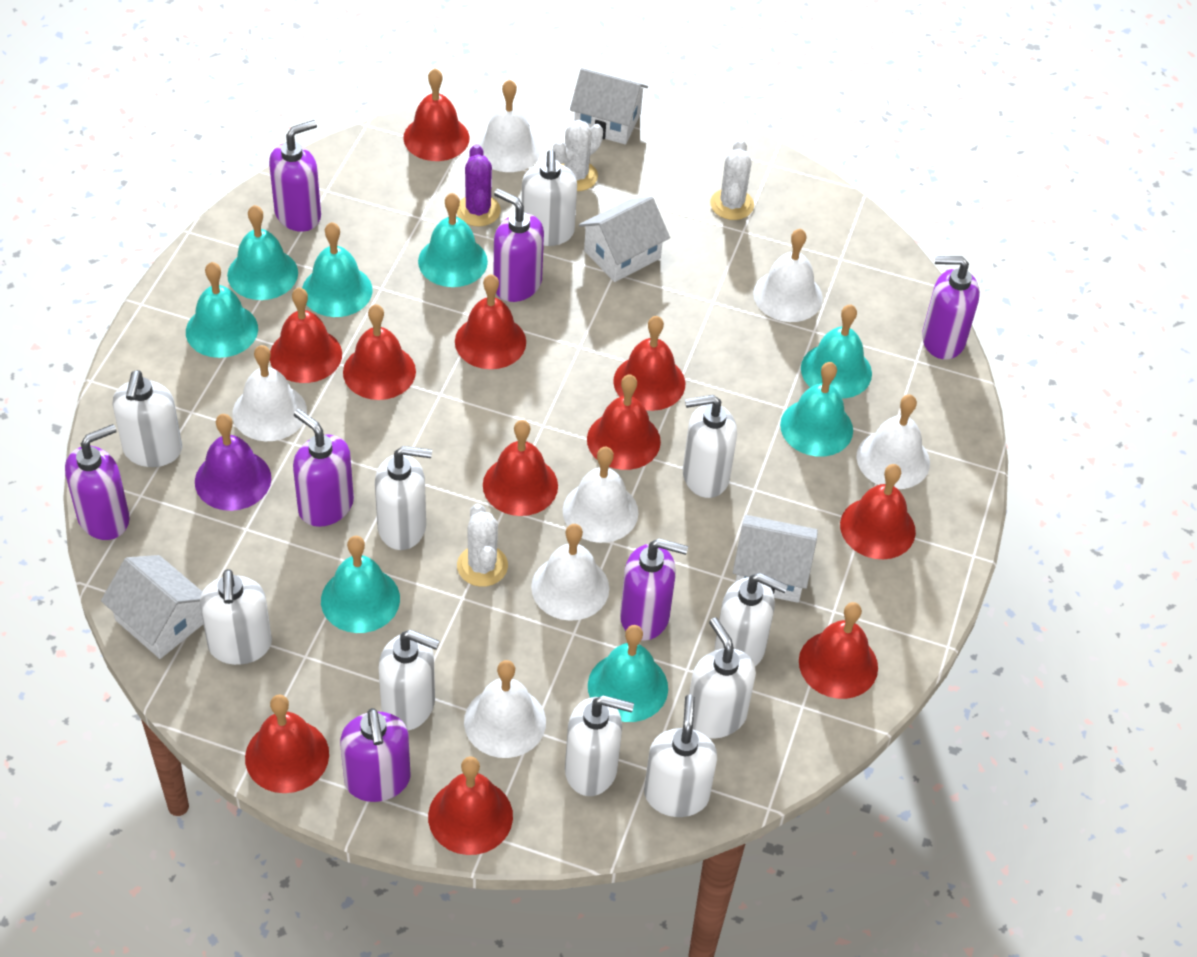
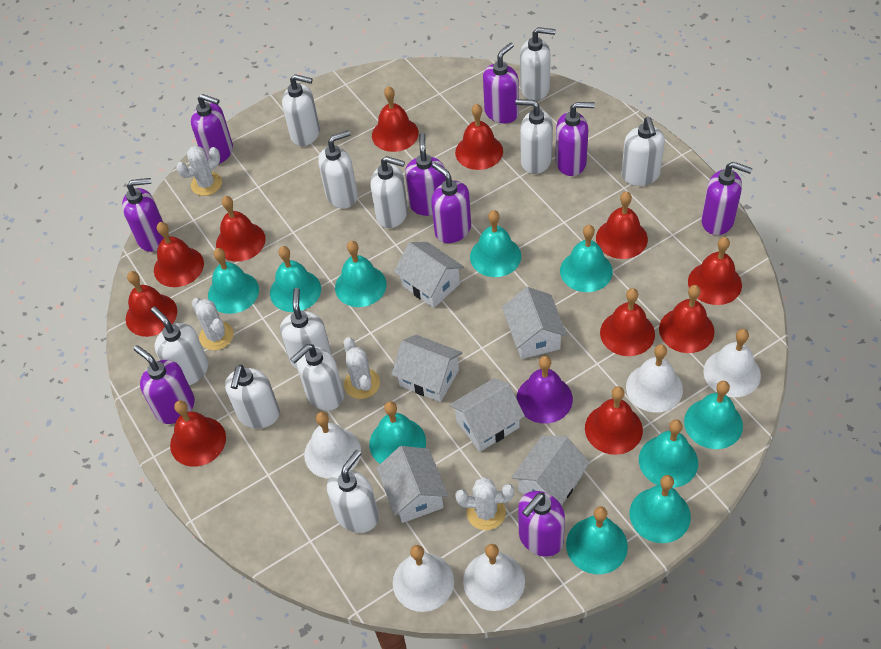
purple cactus: [457,144,501,226] = 1 -> none = 0
purple soap dispenser: [65,424,130,540] [269,120,321,232] [293,409,354,527] [340,708,411,802] [493,189,544,302] [620,539,688,641] [922,256,980,359] = 7 -> [122,178,164,252] [134,345,195,424] [191,94,233,164] [405,133,446,216] [431,162,471,243] [483,42,519,123] [518,491,565,557] [555,102,595,176] [701,162,753,235] = 9
turquoise bell: [186,262,258,358] [227,205,298,300] [302,222,372,317] [321,536,400,633] [418,193,488,287] [588,625,668,722] [780,362,853,457] [801,305,872,399] = 8 -> [208,248,259,314] [270,246,321,312] [335,241,387,307] [369,401,426,464] [470,210,521,277] [560,225,613,292] [566,506,628,574] [630,475,691,543] [639,419,698,488] [684,381,743,449] = 10
white bell: [232,345,307,441] [464,660,546,758] [476,79,541,172] [531,524,609,621] [563,447,638,543] [753,228,823,322] [856,395,930,489] = 7 -> [304,412,361,479] [393,545,454,612] [463,544,525,611] [626,344,683,413] [704,329,761,397] = 5
white cactus: [457,503,508,587] [553,120,603,191] [710,139,754,220] = 3 -> [177,146,222,196] [192,298,234,350] [343,337,380,399] [455,477,514,530] = 4
white house: [101,555,203,659] [570,68,648,144] [579,196,670,282] [733,515,818,603] = 4 -> [377,446,448,523] [392,335,463,402] [394,242,464,308] [449,378,525,452] [502,287,567,359] [512,435,590,506] = 6
white soap dispenser: [112,370,182,467] [199,569,272,665] [375,446,432,550] [378,630,440,731] [521,150,577,246] [565,695,634,796] [644,695,717,817] [683,395,737,498] [689,618,756,739] [715,573,788,666] = 10 -> [151,307,208,385] [225,365,280,428] [280,288,332,369] [282,74,320,146] [291,344,344,411] [318,130,358,209] [327,450,379,533] [370,156,408,228] [515,99,553,174] [520,27,556,101] [621,117,665,186] = 11

